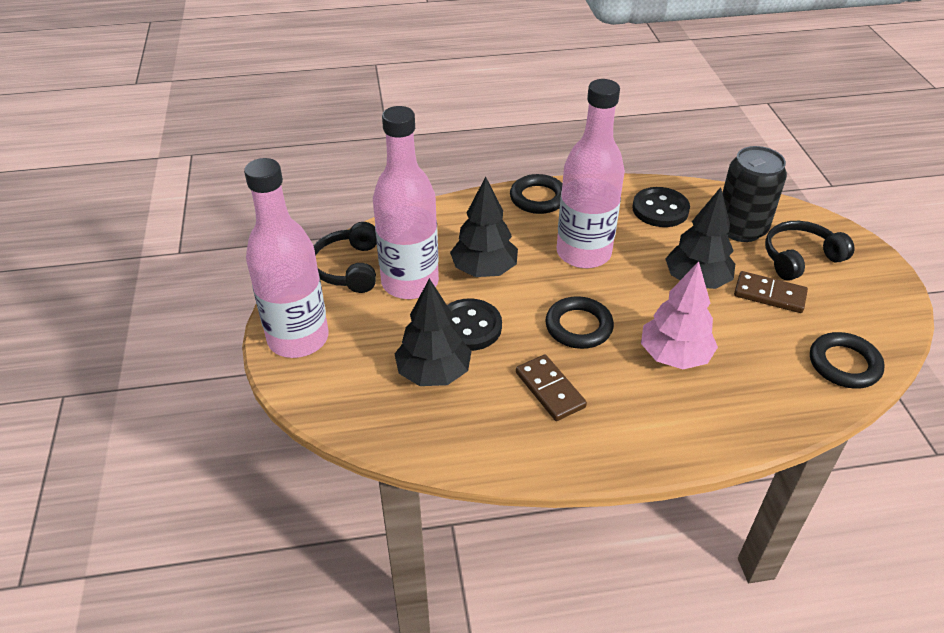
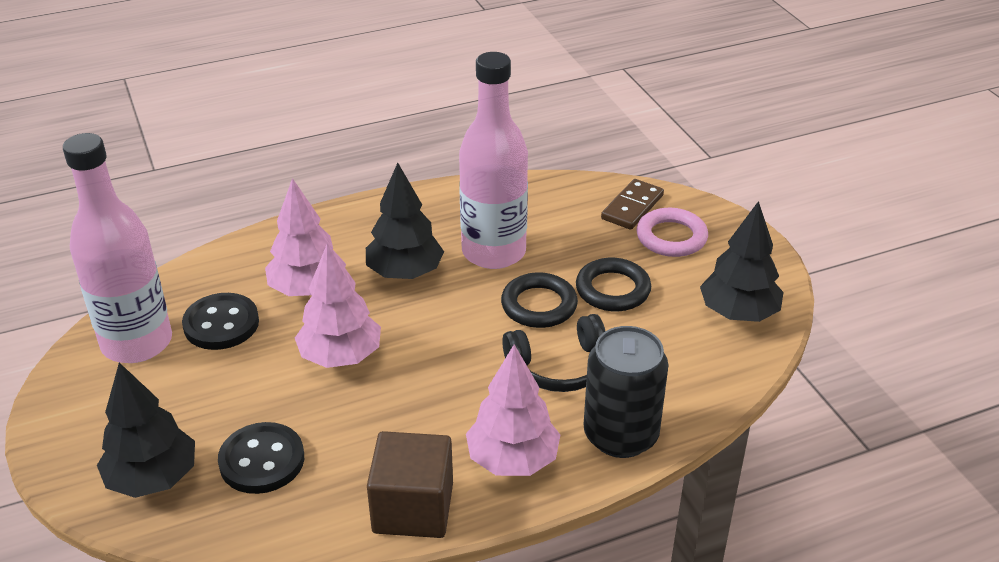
black headphones: [314,222,377,293] [765,221,854,281] = 2 -> [502,314,605,392] = 1
black ring: [510,174,562,214] [545,296,614,349] [810,332,885,389] = 3 -> [501,272,578,328] [576,258,651,311] = 2
brown cube: none = 0 -> [367,431,453,538] = 1
brown domino: [516,354,587,421] [734,271,808,313] = 2 -> [601,179,664,230] = 1
pink bottle: [244,158,329,358] [373,106,439,299] [557,79,625,268] = 3 -> [63,133,172,363] [459,52,528,269] = 2
pink ring: none = 0 -> [636,208,708,257] = 1
pink tree: [641,261,718,369] = 1 -> [265,178,346,296] [295,243,381,368] [466,344,560,476] = 3

